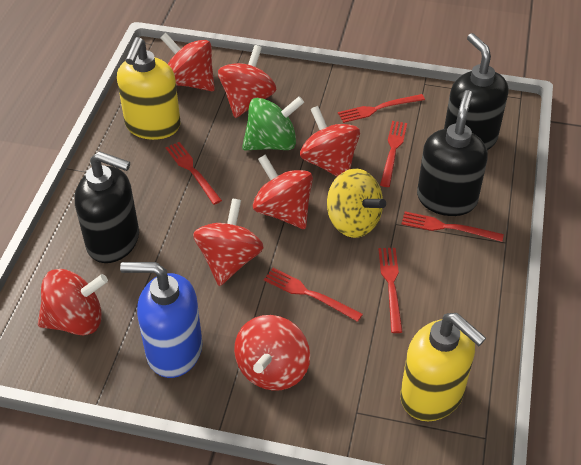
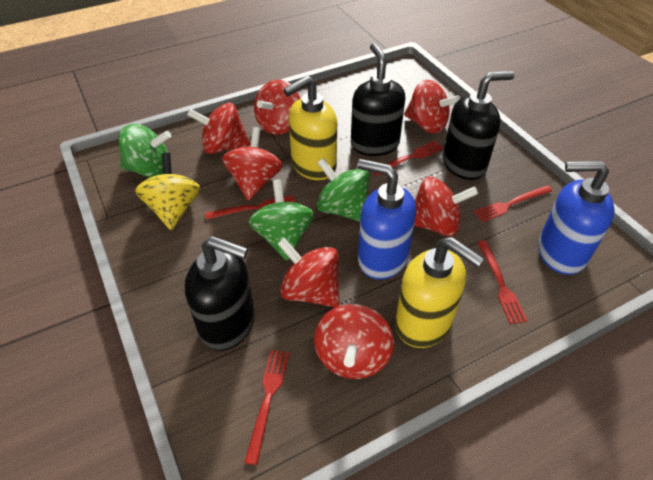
blue soap dispenser: [120,262,202,378] = 1 -> [357,159,416,280] [538,161,615,275] = 2
green spinning top: [242,96,304,150] = 1 -> [118,124,171,177] [249,179,314,260] [317,158,370,222] = 3
red fork: [166,142,222,205] [264,268,363,322] [338,94,425,123] [378,248,403,333] [380,121,407,187] [402,211,504,242] = 6 -> [205,196,296,220] [244,350,289,465] [374,141,444,176] [474,185,552,222] [477,241,527,324] = 5

